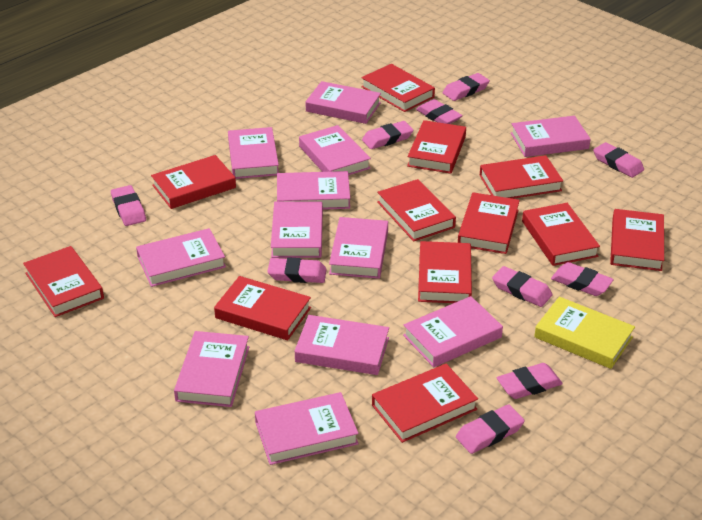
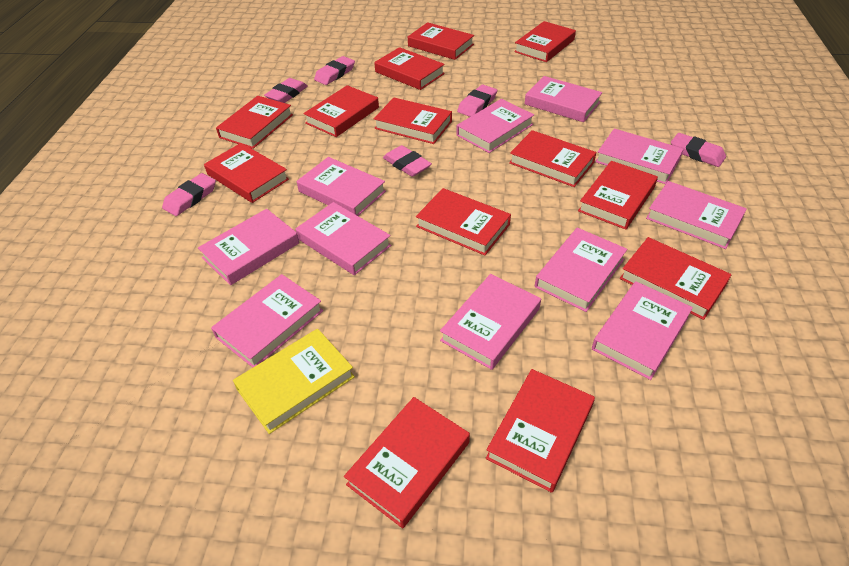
pink book: [136,228,226,287] [174,331,249,407] [228,127,279,179] [255,392,359,465] [271,201,323,258] [277,171,350,210] [295,315,389,375] [299,125,371,175] [306,81,381,124] [329,217,388,279] [403,296,503,367] [511,116,590,157] = 12 -> [198,209,299,285] [211,274,323,368] [296,202,391,275] [297,157,386,216] [440,274,541,370] [457,99,534,153] [525,76,602,122] [535,228,627,312] [592,281,693,380] [595,129,684,184] [646,181,747,249] = 11
pink eraser: [111,185,146,226] [267,257,327,283] [362,121,414,149] [416,99,463,124] [443,73,490,101] [456,404,525,454] [492,266,553,307] [497,363,563,399] [551,262,614,296] [593,142,644,178] = 10 -> [162,173,216,216] [264,78,308,103] [314,56,355,85] [383,145,432,177] [457,85,497,117] [671,133,726,167] = 6
red book: [23,246,104,317] [151,155,236,209] [214,276,311,340] [361,64,435,112] [372,364,478,443] [377,179,456,241] [407,120,466,174] [418,241,472,303] [458,192,520,254] [480,155,563,199] [522,203,600,266] [610,209,664,271] = 12 -> [204,143,289,203] [216,96,293,149] [303,85,379,137] [344,397,470,528] [374,47,445,90] [374,98,452,144] [408,22,474,60] [416,188,511,256] [486,369,595,493] [509,130,597,187] [514,21,576,62] [578,161,658,230] [620,237,732,320] = 13

